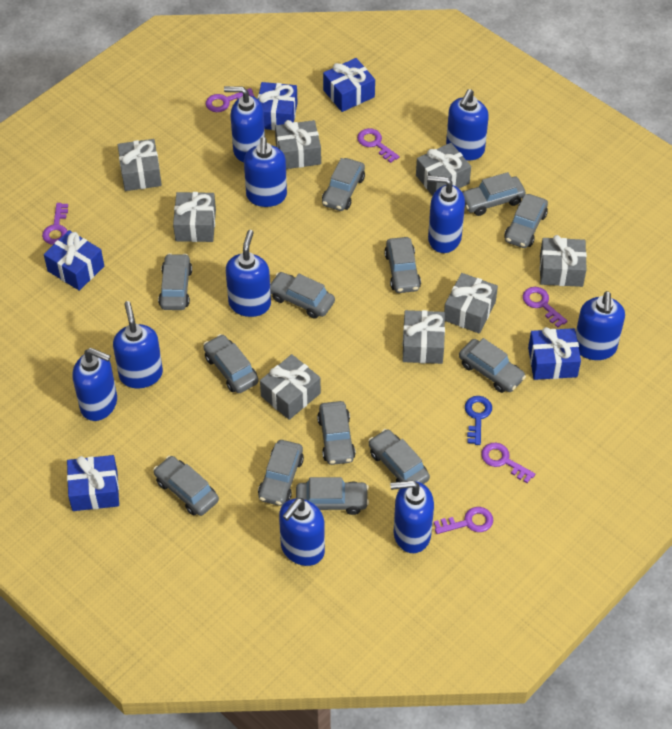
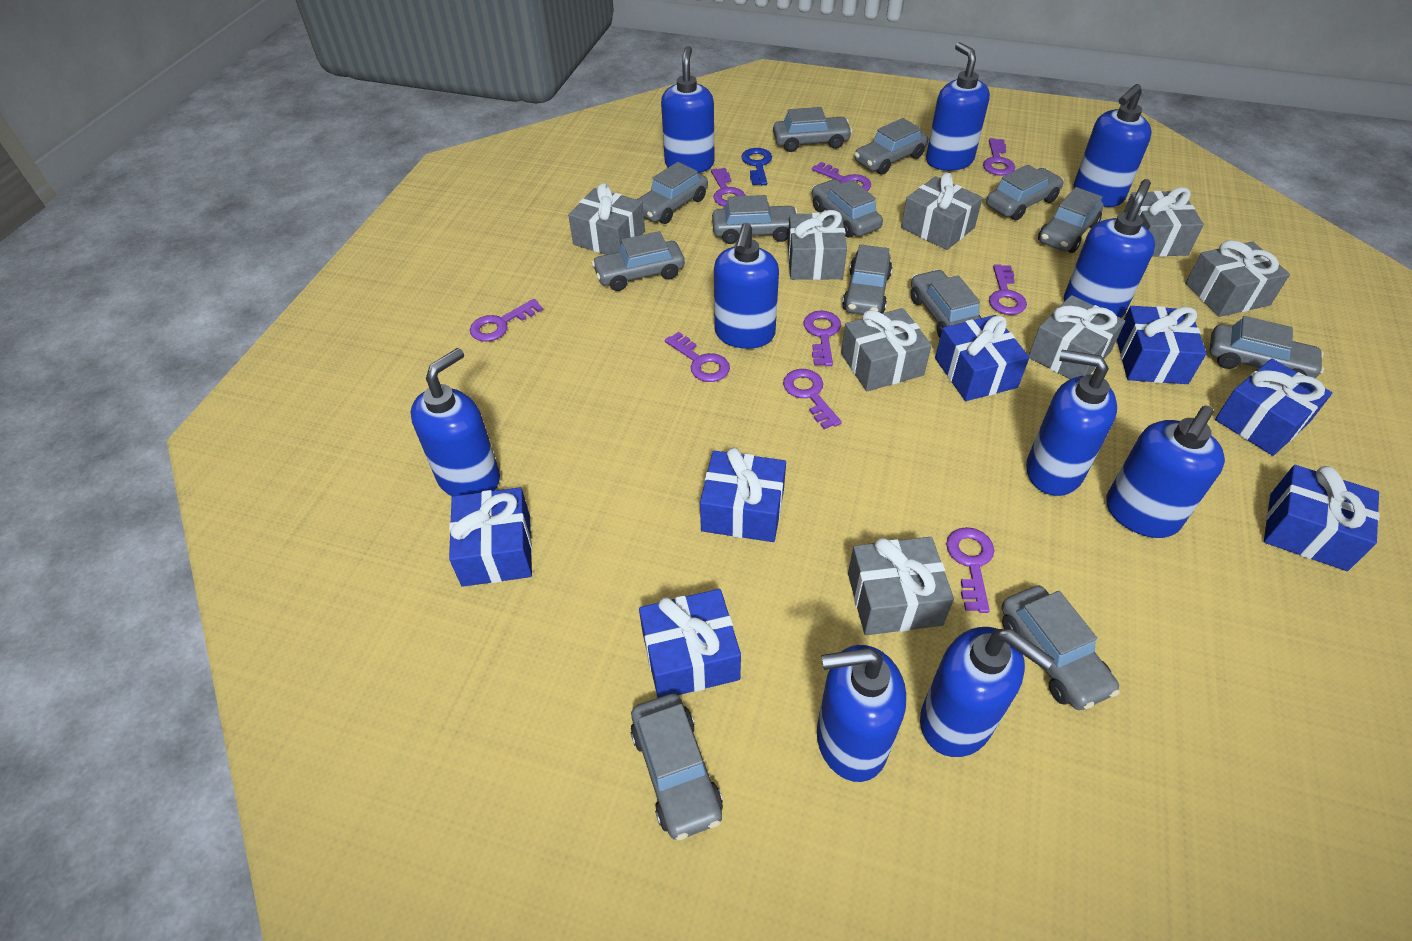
blue gift: [44,230,104,291] [67,455,119,511] [258,82,297,130] [323,58,375,112] [528,327,581,380] = 5 -> [449,487,532,587] [639,589,741,698] [700,447,786,542] [935,315,1029,401] [1117,306,1207,384] [1215,359,1332,456] [1264,465,1380,571] = 7
purple key: [42,203,68,245] [206,88,255,112] [357,128,399,163] [434,507,493,534] [481,443,535,483] [523,287,567,328] = 6 -> [470,299,543,342] [665,332,730,382] [711,168,746,207] [783,369,842,429] [803,310,841,366] [812,162,871,191] [946,527,994,613] [983,138,1015,176] [989,264,1027,315] = 9

